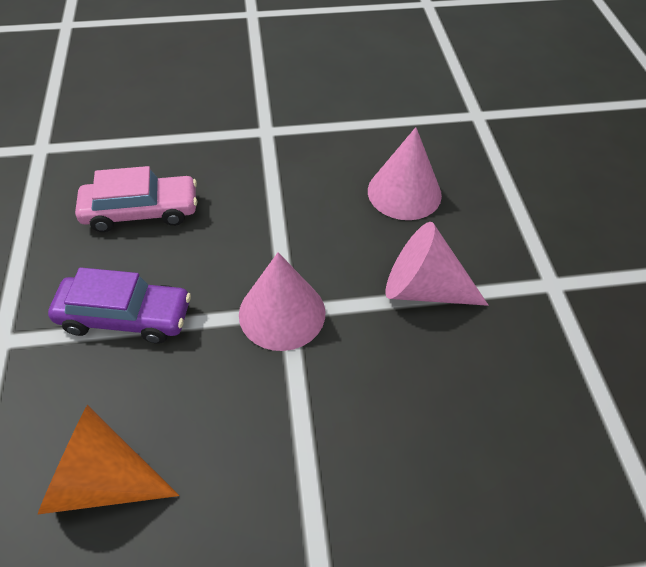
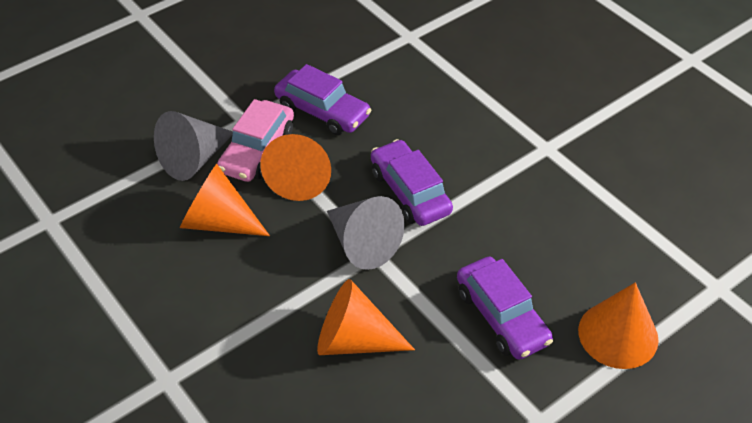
grey cone: none = 0 -> [154,111,233,181] [327,196,405,270] = 2
orange cone: [37,405,179,515] = 1 -> [180,164,270,236] [260,134,331,201] [317,279,415,355] [578,282,659,369] = 4
pink cone: [239,252,325,351] [368,127,442,220] [386,222,488,306] = 3 -> none = 0
purple car: [48,267,191,344] = 1 -> [274,64,371,135] [371,139,453,226] [457,256,553,360] = 3

